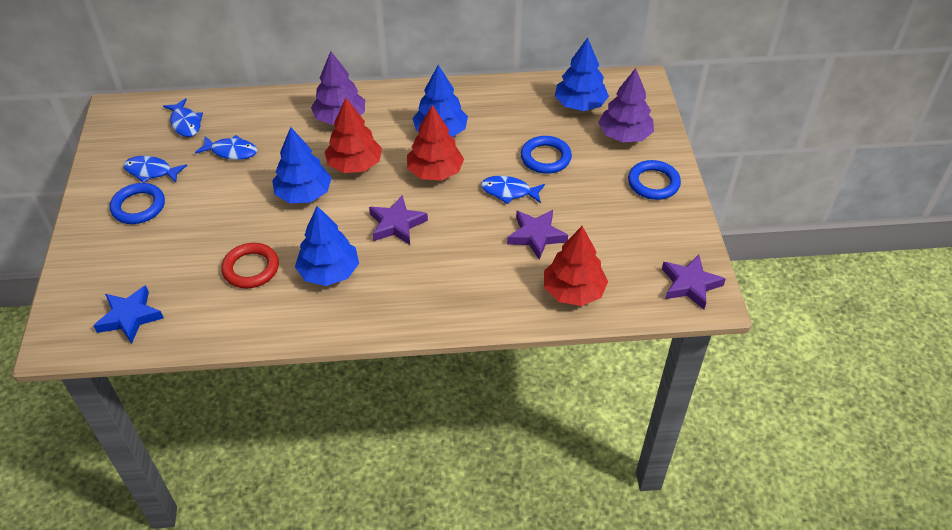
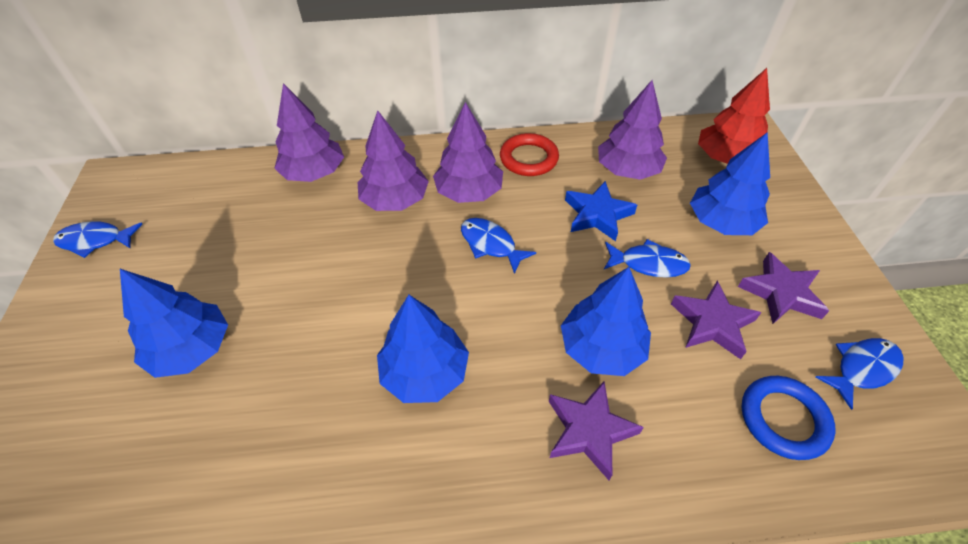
blue ring: [110,183,165,224] [521,136,572,174] [628,160,681,200] = 3 -> [741,376,835,460] = 1
purple tree: [311,51,365,125] [598,68,654,142] = 2 -> [274,83,344,182] [358,111,429,211] [433,102,503,203] [598,80,667,180] = 4
red tree: [325,98,382,173] [407,105,464,181] [544,226,608,306] = 3 -> [698,68,770,164] = 1

